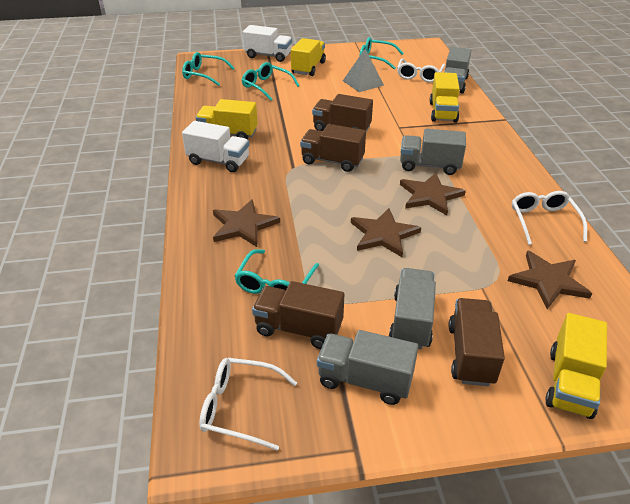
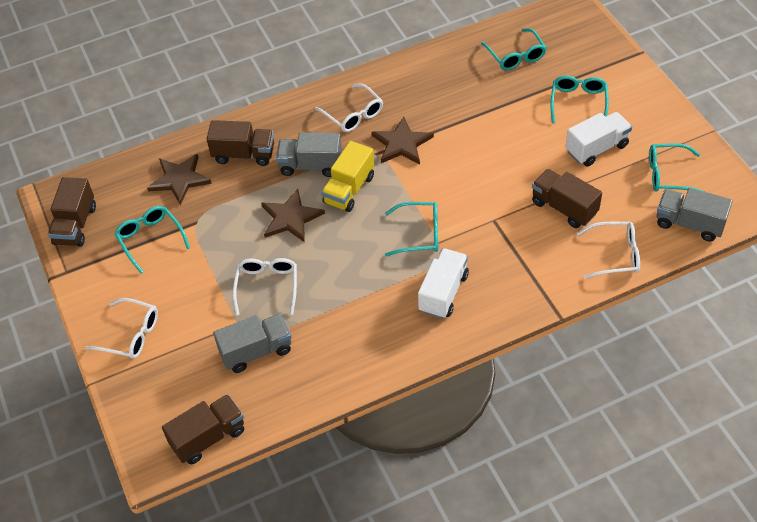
brown star: [213,199,280,247] [351,208,421,257] [400,173,466,215] [508,250,592,309] = 4 -> [147,154,212,205] [261,189,325,242] [371,117,434,164] = 3
grey pyramid: [343,49,384,92] = 1 -> none = 0
grey truck: [317,330,418,405] [389,268,436,349] [400,129,466,175] [444,47,471,94] = 4 -> [213,314,291,373] [276,132,342,177] [657,188,733,242] = 3
turquoise glasses: [182,52,235,86] [234,249,319,294] [242,62,300,101] [360,37,404,69] = 4 -> [115,206,190,274] [385,202,438,256] [481,28,546,70] [550,75,609,123] [649,143,705,192] = 5
white glasses: [199,358,297,451] [397,58,445,82] [512,191,587,245] = 3 -> [85,298,158,359] [233,258,297,315] [315,84,383,132] [577,222,640,279] = 4
yellow truck: [196,99,258,140] [291,38,326,76] [429,72,460,123] [545,313,607,419] = 4 -> [321,141,375,212] = 1

